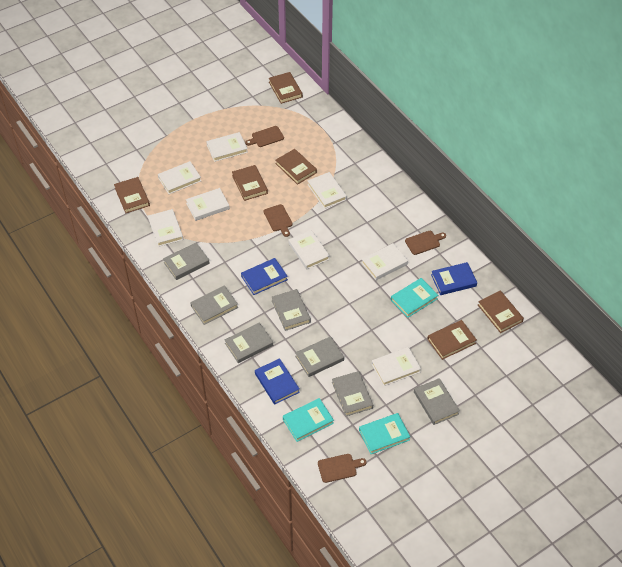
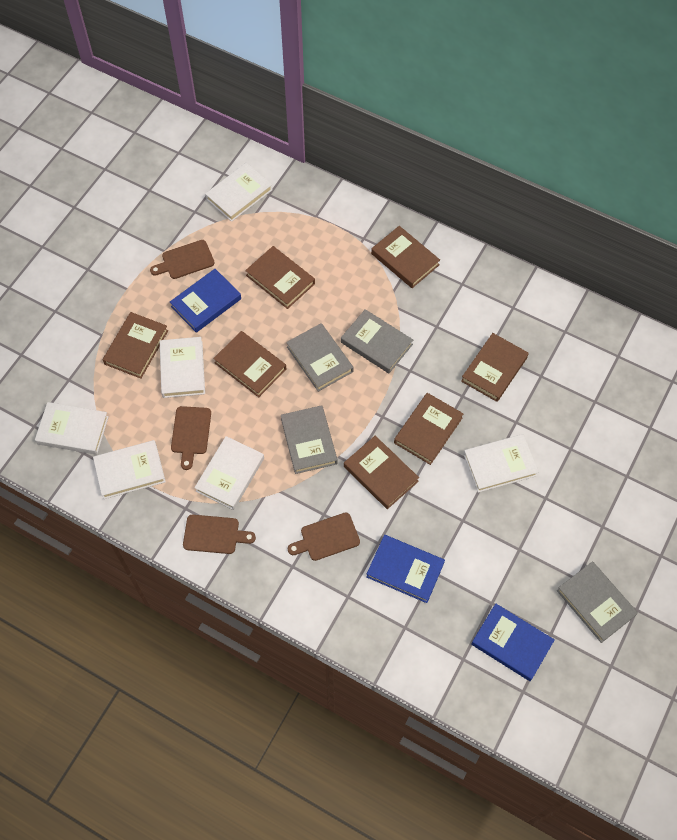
brown book: [114,177,150,213] [232,165,268,201] [269,72,303,104] [276,149,317,185] [427,320,477,360] [478,290,524,333] = 6 -> [103,312,168,379] [213,331,286,397] [245,246,315,309] [344,436,419,509] [371,226,440,288] [394,393,463,465] [461,333,529,402] = 7
grey book: [163,243,210,280] [190,285,238,325] [225,322,273,363] [272,289,311,331] [295,336,344,377] [332,371,373,416] [414,378,460,425] = 7 -> [281,405,337,474] [286,323,353,392] [341,309,413,373] [557,561,638,643] = 4
turquoise book: [283,398,334,442] [359,413,410,454] [391,278,438,318] = 3 -> none = 0
white book: [148,209,183,247] [158,161,201,194] [186,188,230,221] [206,132,248,162] [288,230,330,270] [307,172,347,209] [361,243,408,280] [372,347,421,386] = 8 -> [35,402,109,455] [93,440,166,499] [160,337,205,398] [194,436,264,510] [205,162,273,222] [463,434,539,493] = 6

